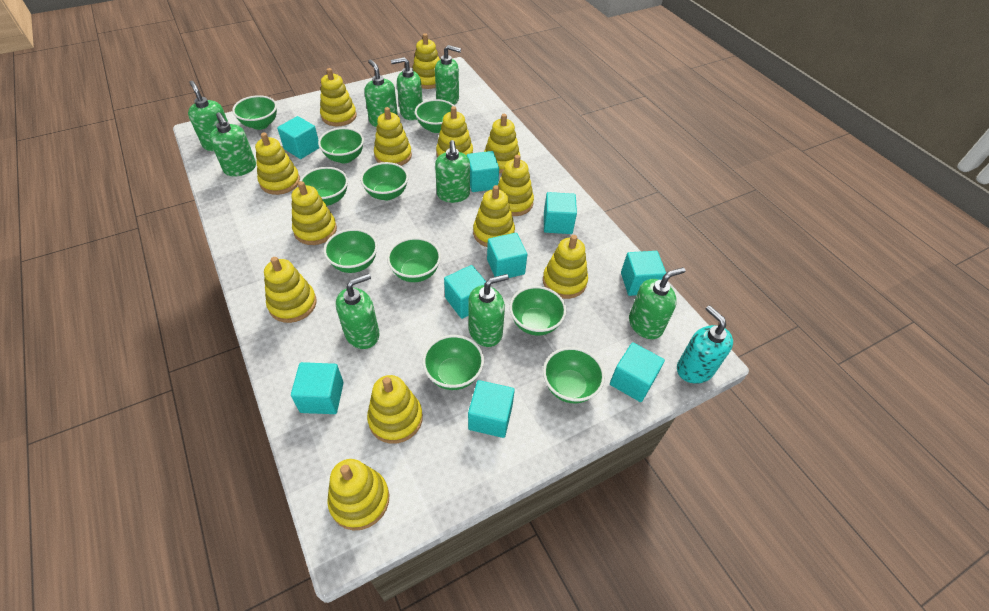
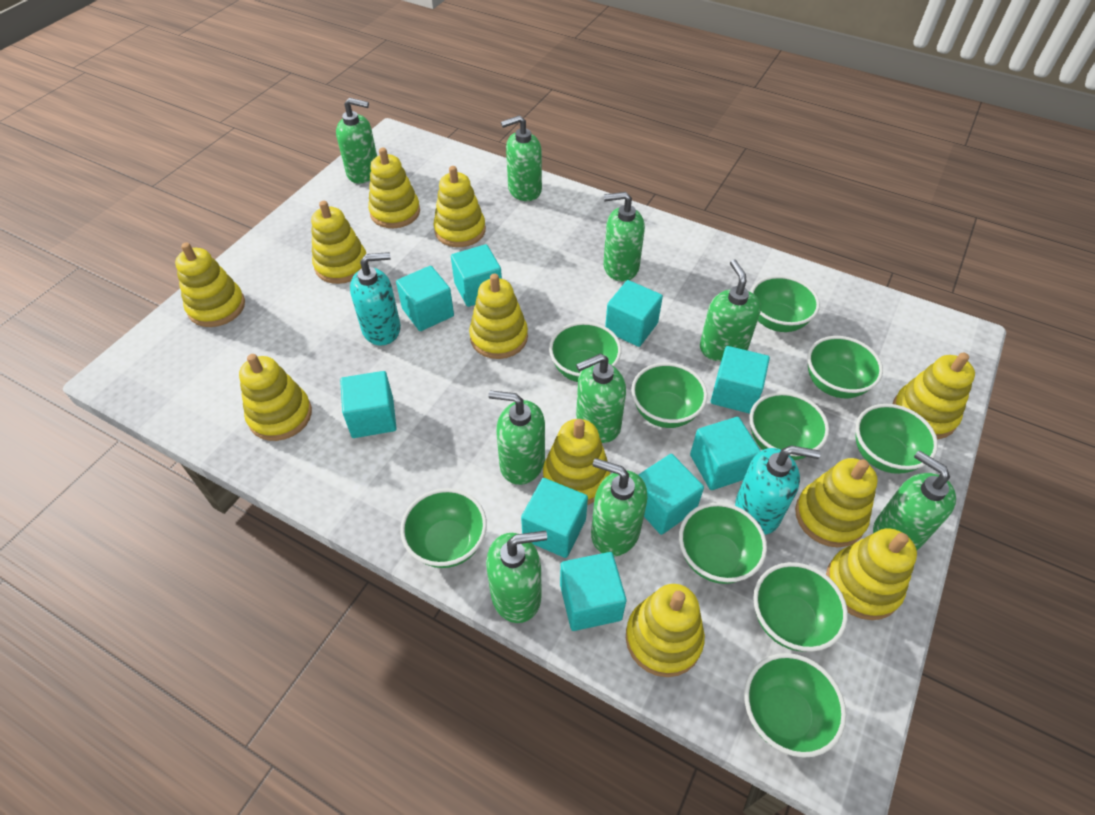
turquoise soap dispenser: [677,305,733,384] = 1 -> [350,252,401,346] [735,445,821,535] = 2
yellow stacking toy: [255,133,300,195] [264,257,317,323] [291,181,337,245] [320,68,357,126] [327,459,389,530] [367,375,423,444] [374,107,412,166] [413,33,440,89] [436,106,473,158] [473,185,515,247] [484,114,520,173] [498,155,534,216] [543,235,588,299] = 13 -> [175,243,245,327] [239,354,312,441] [311,201,366,284] [368,148,420,228] [433,166,486,247] [469,273,528,359] [543,419,610,505] [626,584,705,677] [795,458,878,547] [826,528,917,620] [893,352,975,439] = 11

